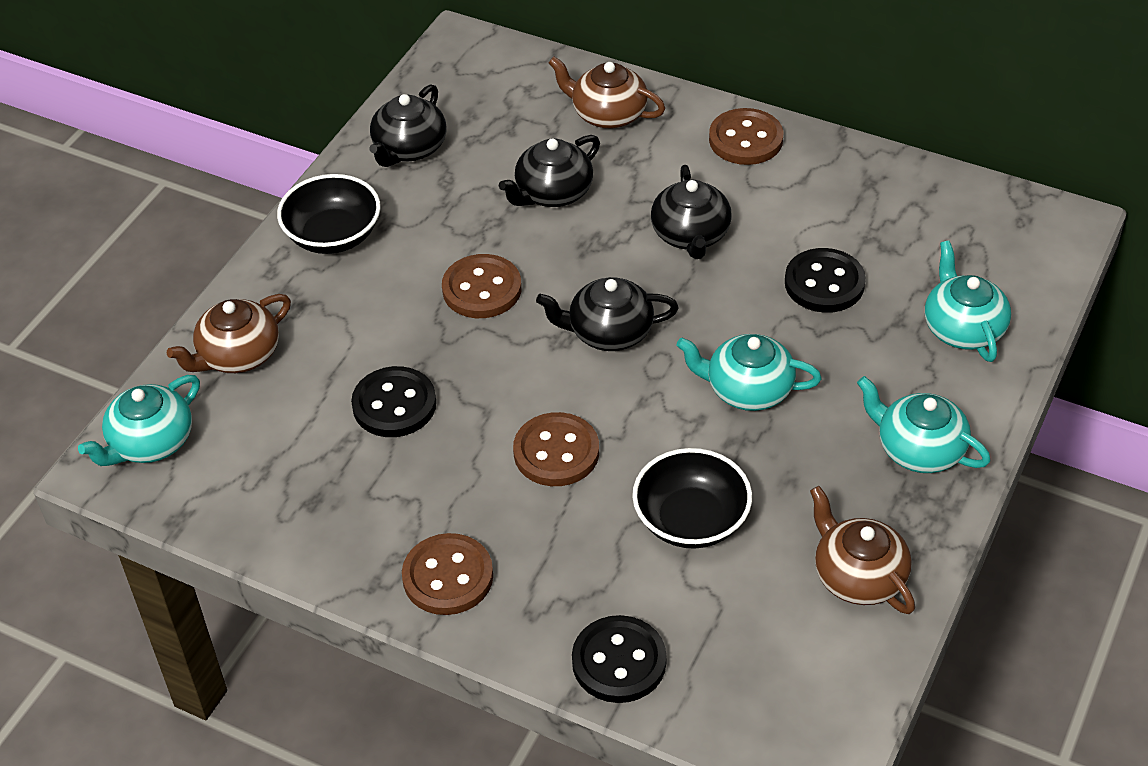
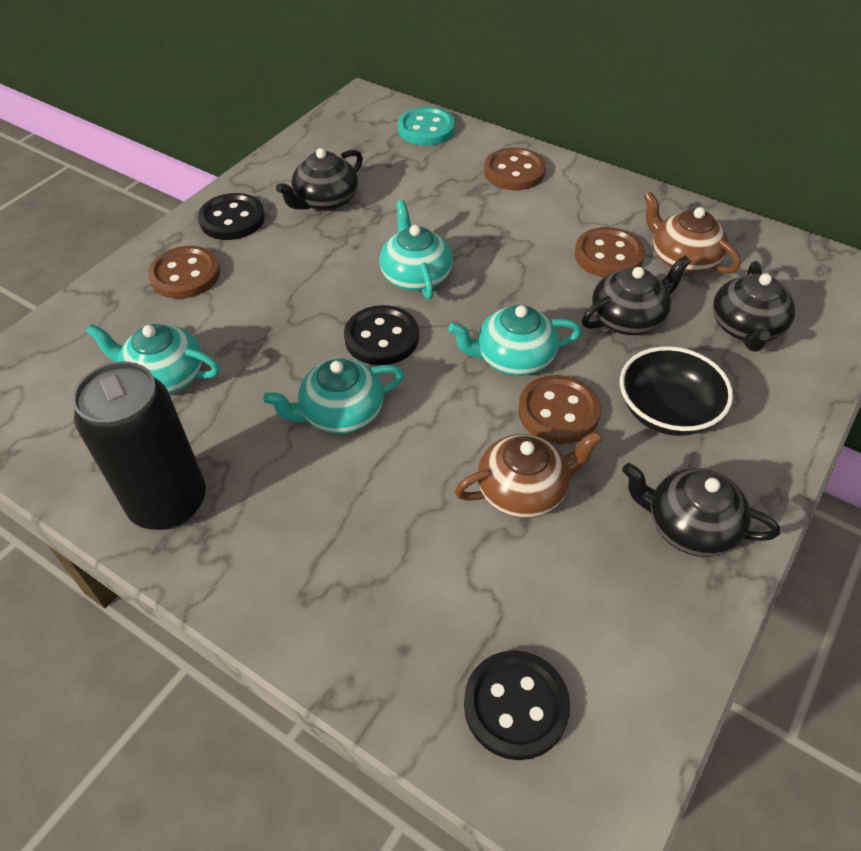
black bowl: [277,174,381,254] [632,448,752,549] = 2 -> [620,346,733,436] = 1
black can: none = 0 -> [72,362,206,530] = 1
brown teapot: [167,294,291,373] [549,56,665,129] [810,486,915,614] = 3 -> [455,431,603,518] [644,191,741,274] = 2
turquoise button: none = 0 -> [398,107,455,146] = 1

